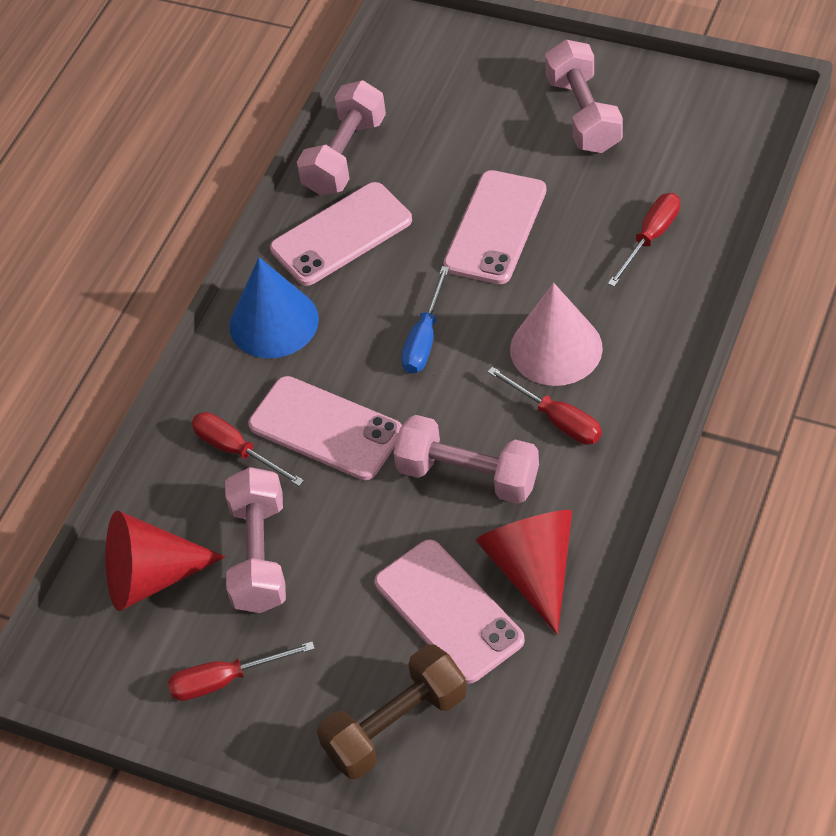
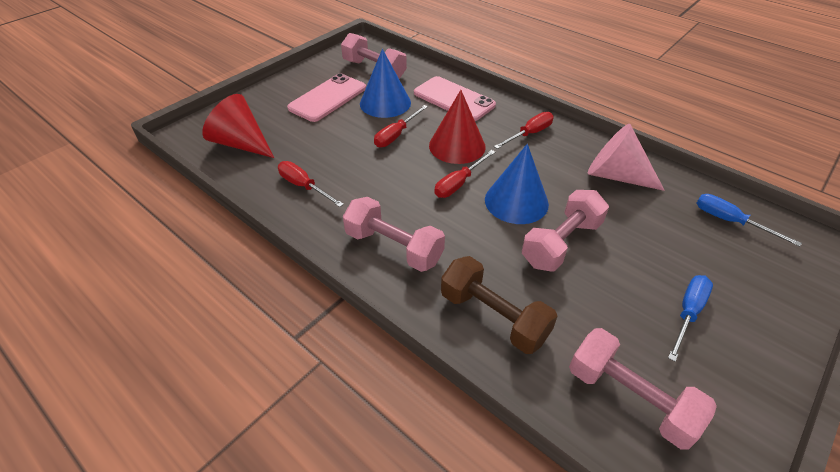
blue cone: [229,257,319,358] = 1 -> [360,49,411,118] [485,144,549,224] = 2
blue screwdriver: [401,266,449,373] = 1 -> [668,275,713,361] [697,194,802,247] = 2
pink phone: [249,376,402,480] [270,182,412,286] [375,540,525,684] [444,170,546,284] = 4 -> [287,73,366,122] [414,76,496,121] = 2

